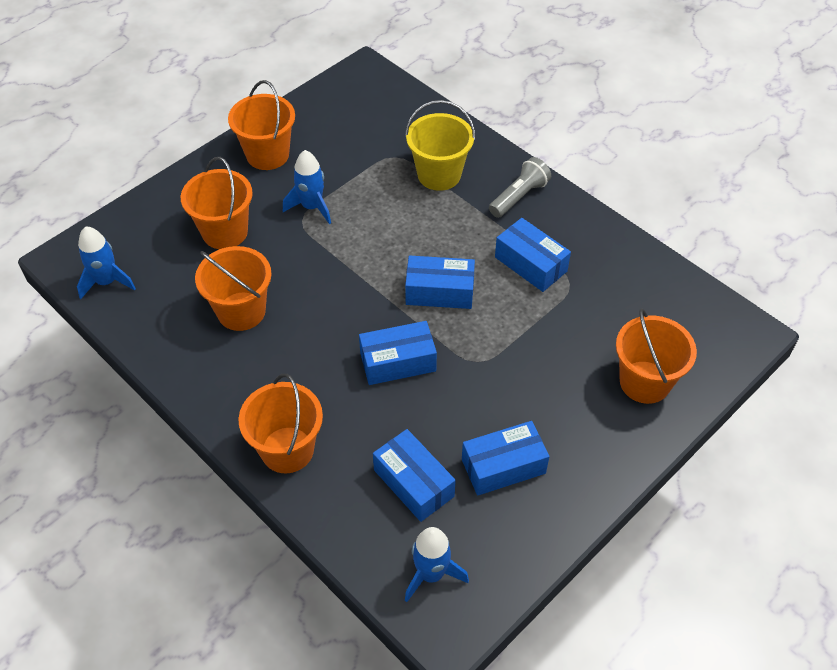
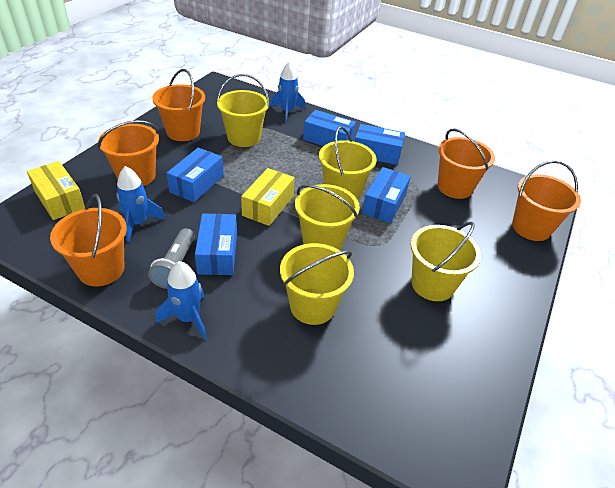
yellow box: none = 0 -> [27,161,85,220] [241,168,295,226] = 2
yellow bucket: [405,100,475,191] = 1 -> [217,74,269,147] [280,243,354,325] [295,184,360,250] [319,126,377,200] [411,222,481,301] = 5

